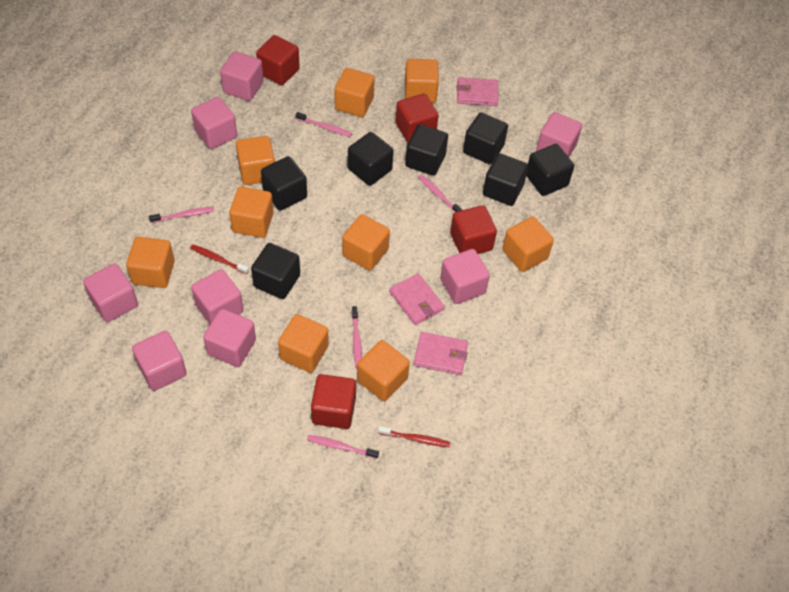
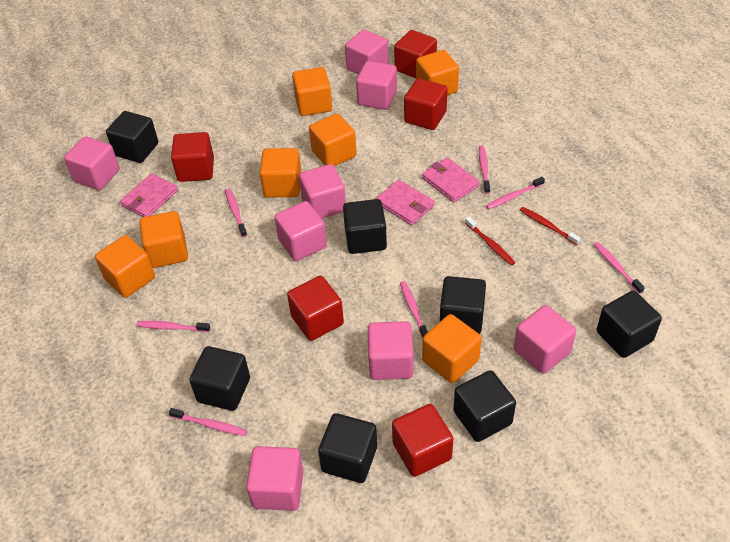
orange cube: [126,237,175,288] [229,187,274,238] [236,136,275,185] [278,314,329,373] [334,68,375,117] [342,214,390,270] [357,340,410,401] [405,59,439,103] [502,217,554,272] = 9 -> [95,235,155,298] [140,211,188,268] [260,148,301,198] [292,67,332,116] [309,113,357,166] [416,50,459,95] [422,314,482,383] = 7
pink toothbrush: [149,207,215,223] [296,112,352,137] [307,435,379,459] [352,306,362,369] [418,174,462,213] = 5 -> [136,321,210,332] [169,408,247,436] [225,189,247,237] [400,281,428,339] [479,146,490,194] [486,177,545,209] [594,242,645,294] = 7
red cube: [256,35,300,85] [311,374,356,429] [396,94,439,143] [450,205,497,254] = 4 -> [171,132,214,182] [287,276,344,341] [392,404,454,477] [394,30,437,78] [404,78,448,130] = 5

